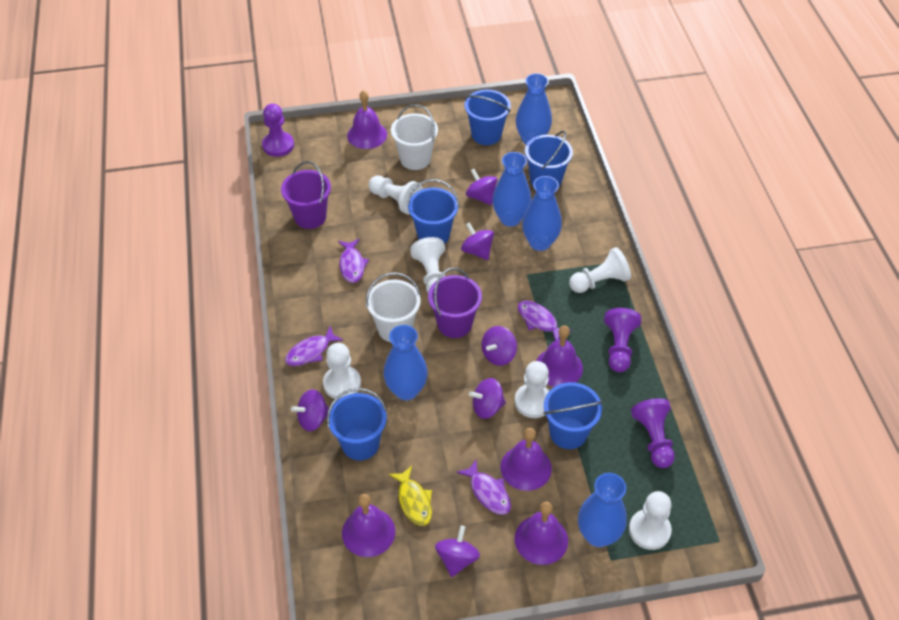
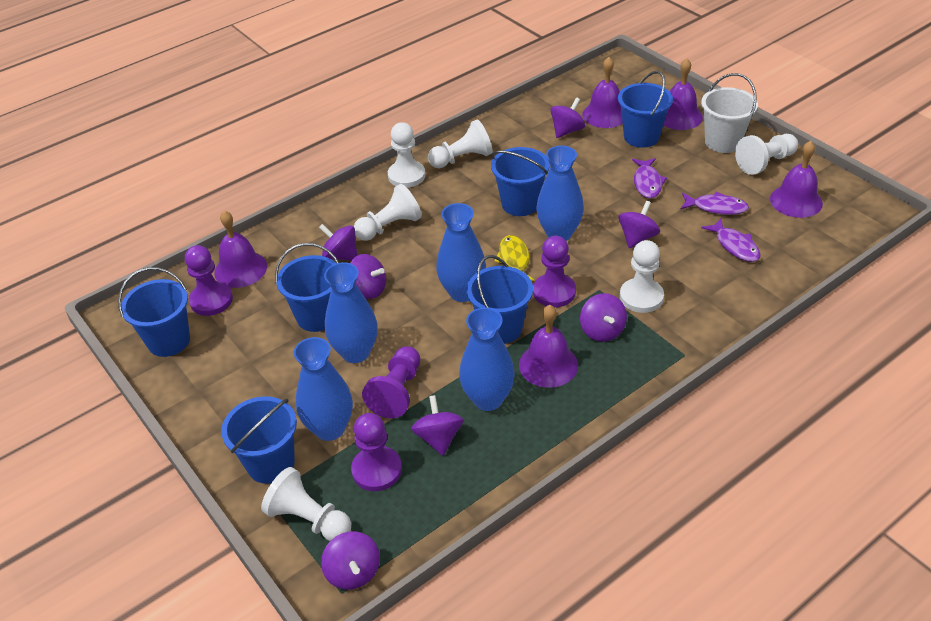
blue bucket: [327,388,387,460] [407,179,459,244] [465,90,511,145] [525,131,573,187] [544,382,603,449] = 5 -> [118,267,190,357] [221,396,297,484] [275,243,339,332] [467,255,533,344] [491,147,550,216] [618,71,673,148] = 6
purple bucket: [281,161,331,229] [428,268,482,338] = 2 -> none = 0
purple fish: [285,326,343,366] [338,239,369,283] [456,459,511,515] [518,301,572,340] = 4 -> [632,158,667,198] [680,192,749,215] [701,219,761,262] = 3
purple pawn: [262,104,294,157] [604,308,641,372] [631,398,675,468] = 3 -> [185,245,233,316] [351,413,402,491] [362,346,420,418] [533,236,576,307] = 4
purple spinning top: [291,389,329,431] [435,525,480,577] [461,222,494,260] [466,169,497,205] [469,378,506,419] [482,326,517,366] = 6 -> [319,224,358,261] [321,531,380,590] [351,254,386,299] [411,395,464,456] [550,97,585,138] [580,293,627,342] [618,201,660,248] = 7
white bucket: [366,272,421,342] [391,104,438,170] = 2 -> [701,73,758,153] = 1

